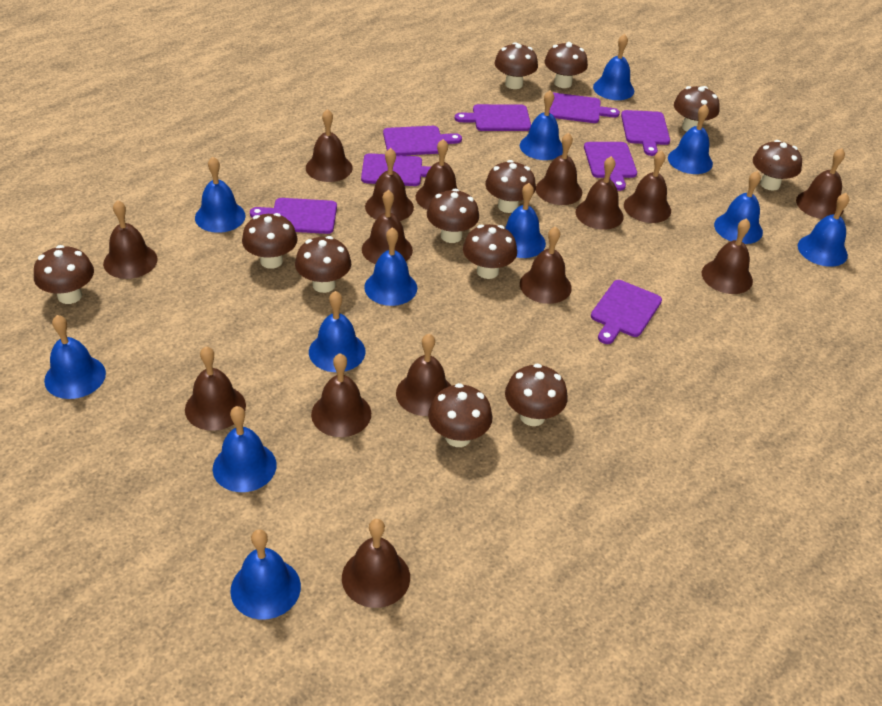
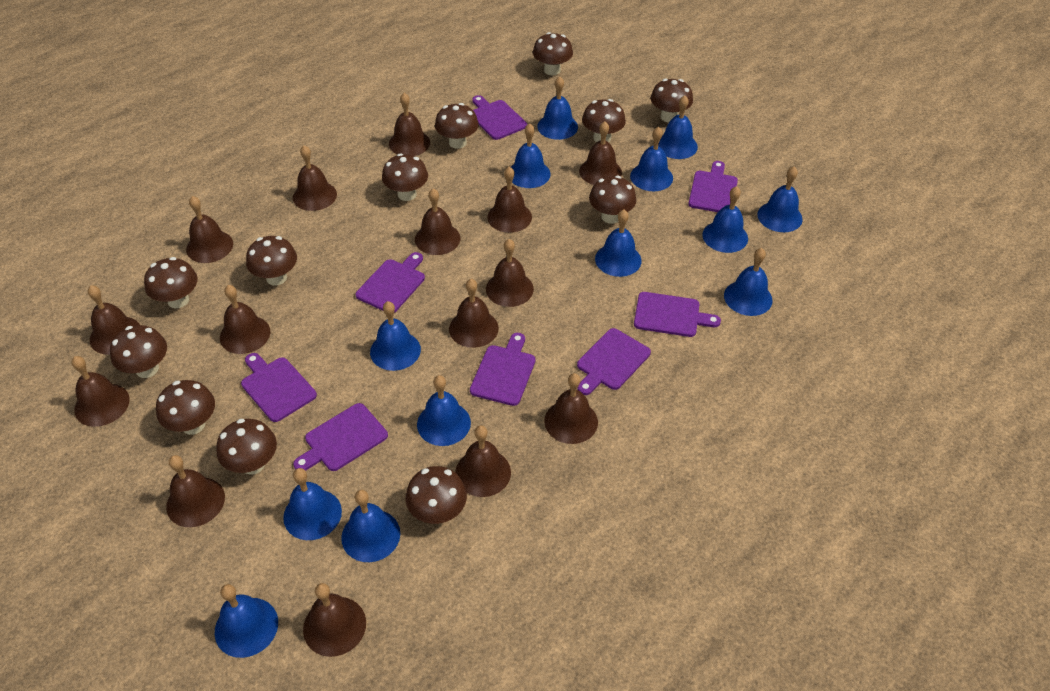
blue bell: [44,315,106,399] [195,157,246,233] [213,406,277,492] [230,529,301,620] [309,291,366,372] [364,227,417,306] [505,183,546,258] [520,90,563,160] [593,34,634,100] [668,104,713,174] [714,171,763,244] [798,193,849,267] = 12 -> [215,584,278,658] [283,468,342,540] [341,490,400,562] [370,301,421,371] [417,375,471,446] [511,123,550,188] [537,76,578,140] [595,210,642,277] [630,126,673,191] [658,95,698,159] [702,186,748,253] [724,248,772,316] [757,167,803,232] = 13

